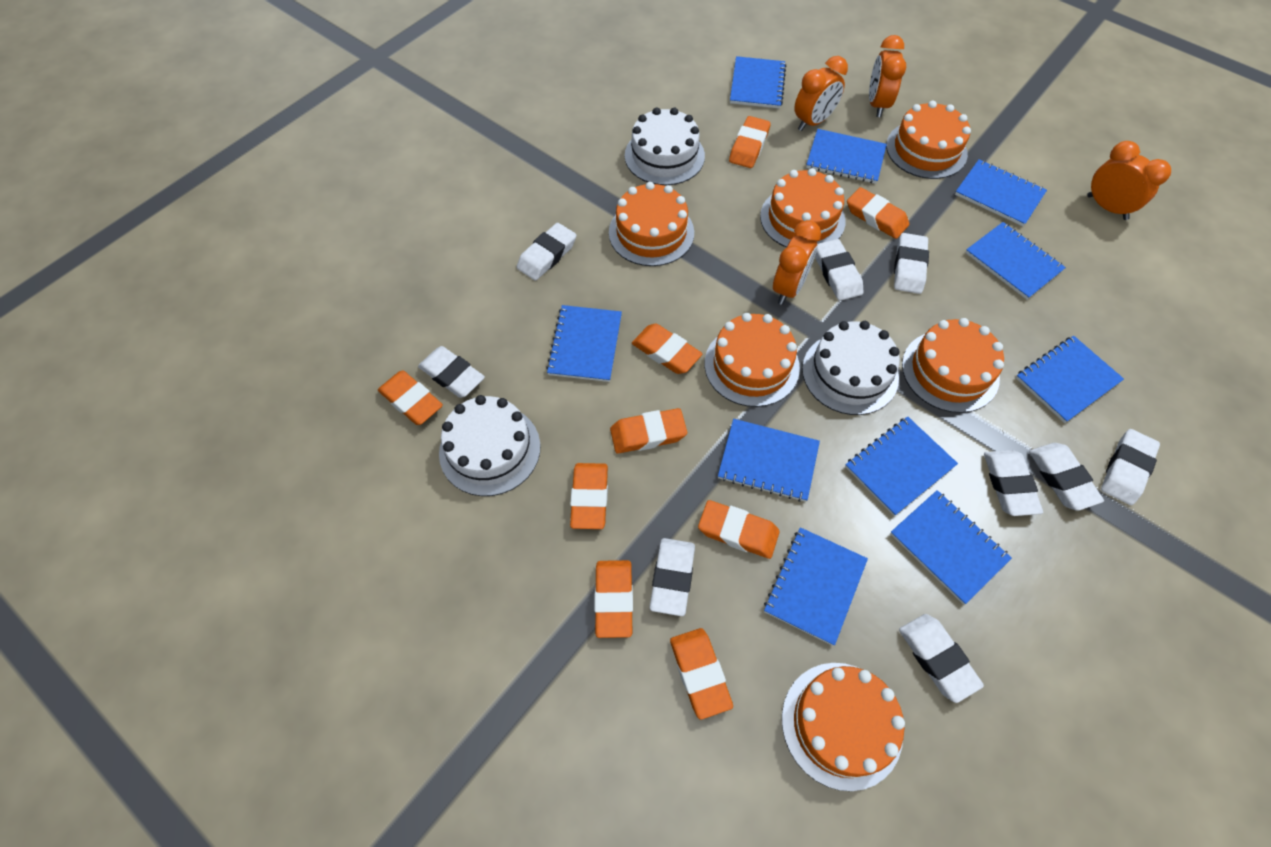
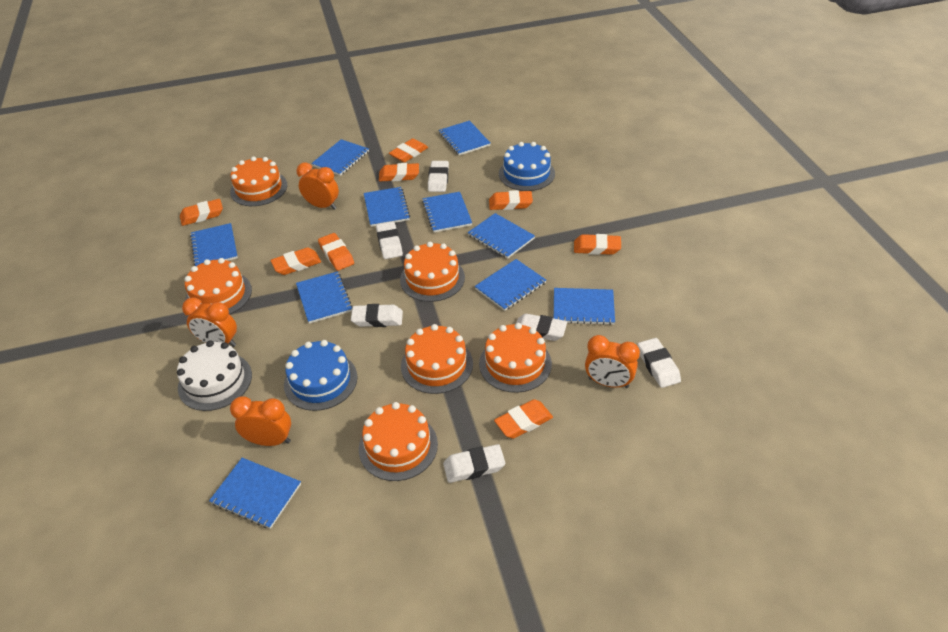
blue cake: none = 0 -> [284,340,357,411] [499,142,555,191] = 2
orange eraser: [378,370,443,425] [570,463,608,529] [594,560,633,638] [610,408,687,454] [632,324,702,374] [670,628,733,720] [698,500,780,559] [729,116,771,168] [847,187,909,239] = 9 -> [180,199,223,226] [270,247,321,275] [318,233,354,271] [379,163,419,182] [389,138,428,162] [489,190,533,210] [494,399,553,439] [574,234,621,255] = 8
white cake: [439,395,540,496] [625,107,705,185] [802,321,900,415] = 3 -> [177,340,252,411] = 1
white eraser: [418,346,485,398] [517,223,576,281] [650,538,695,616] [815,239,864,301] [894,233,929,294] [899,614,984,703] [984,450,1043,516] [1029,443,1104,511] [1101,429,1160,505] = 9 -> [351,304,403,327] [376,221,403,259] [428,161,449,192] [443,444,505,483] [516,314,567,341] [637,338,681,388] = 6

